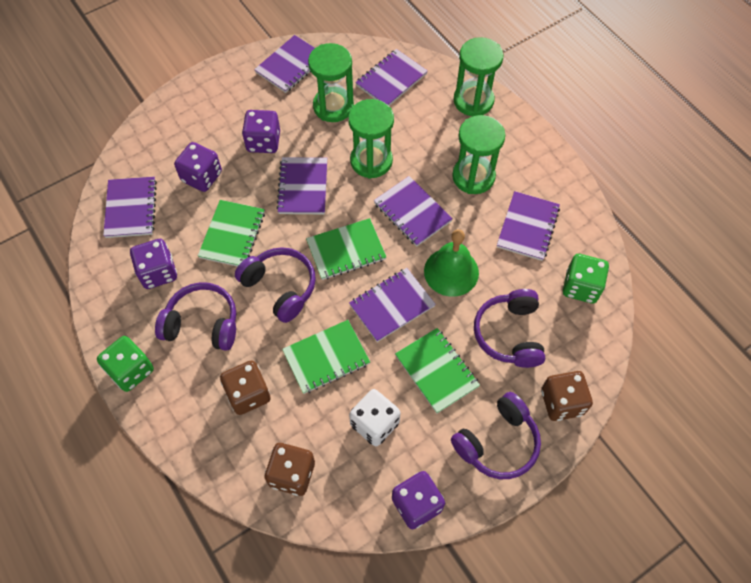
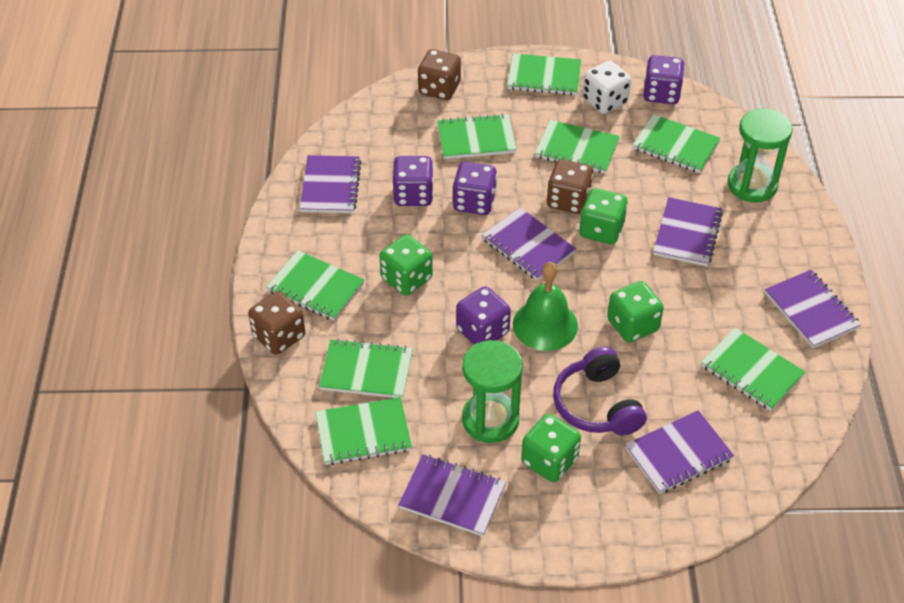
green dice: [97,336,154,392] [563,254,609,304] = 2 -> [379,235,433,296] [521,414,581,482] [579,188,628,245] [607,281,664,343] = 4
green hourglass: [308,43,354,122] [348,99,394,179] [452,115,505,194] [454,37,504,116] = 4 -> [462,340,523,443] [728,109,793,202] = 2
green notebook: [198,200,265,267] [282,320,370,394] [306,218,386,280] [395,328,480,413] = 4 -> [266,250,364,321] [315,397,412,465] [319,339,413,399] [437,113,517,159] [507,53,581,95] [535,120,620,174] [633,114,721,173] [701,328,805,411] = 8
purple headphones: [155,282,236,351] [235,247,316,323] [451,392,541,479] [474,289,545,368] = 4 -> [553,346,647,435] = 1
purple notebook: [103,177,157,238] [254,35,315,93] [276,157,327,214] [349,268,436,342] [355,49,428,106] [374,176,453,247] [497,191,560,261] = 7 -> [299,155,362,213] [398,454,506,536] [482,207,576,281] [625,410,734,494] [653,197,723,266] [765,270,861,348] = 6

